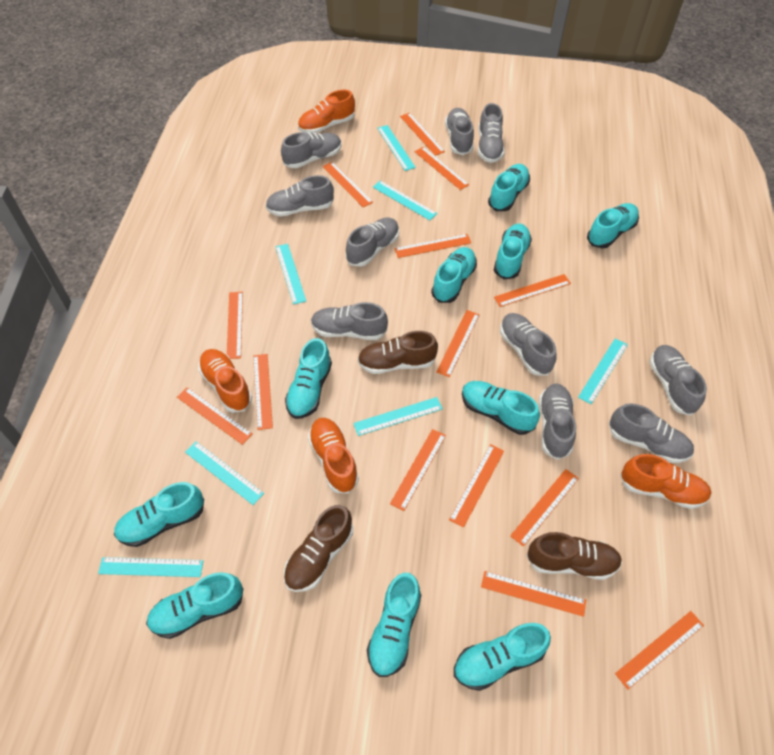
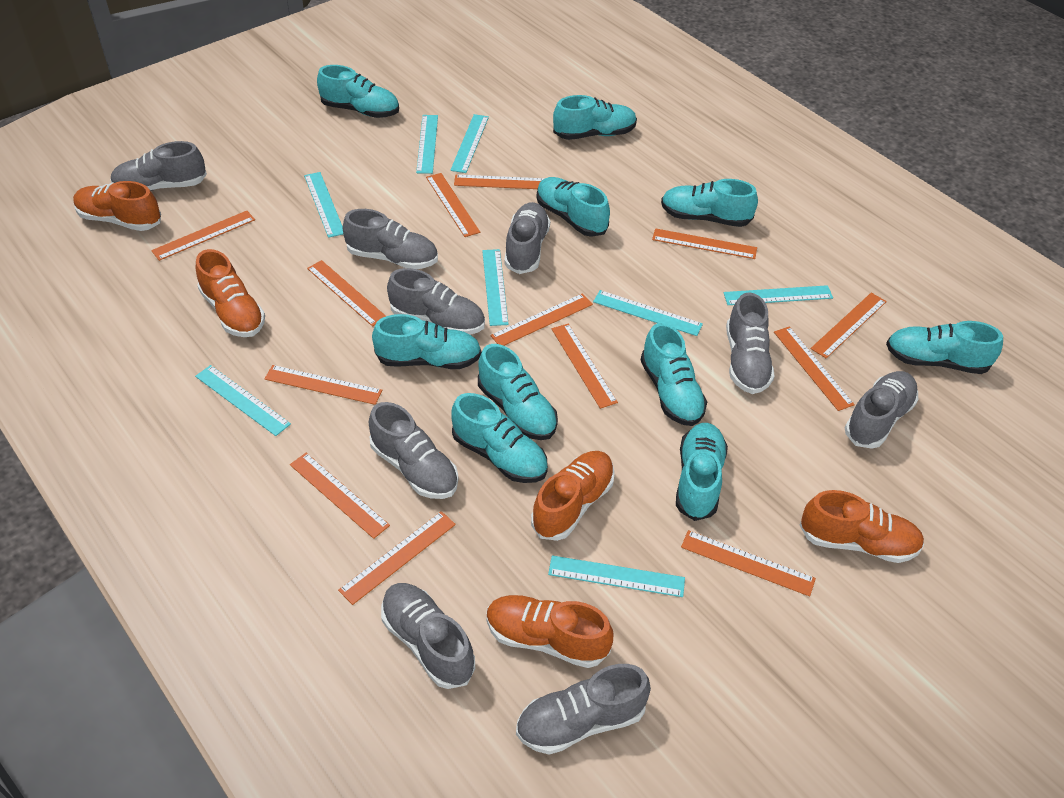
brown shoe: [284,505,353,592] [357,331,438,374] [527,532,622,580] = 3 -> none = 0
grey shoe: [265,175,334,217] [281,132,342,168] [311,302,388,340] [346,218,399,267] [445,108,474,155] [478,103,505,163] [500,313,557,376] [539,384,576,460] [609,403,694,463] [649,345,707,416] = 10 -> [110,141,207,191] [343,209,438,269] [369,402,458,499] [381,583,475,689] [387,268,485,335] [504,202,550,274] [516,664,651,755] [726,292,774,394] [845,371,918,449] = 9
orange ruler: [177,387,253,445] [227,292,243,359] [253,354,273,430] [323,162,373,208] [390,429,446,511] [394,234,471,258] [400,113,445,156] [414,147,469,190] [436,310,480,377] [449,444,504,528] [481,571,586,617] [494,274,571,307] [510,469,579,547] [615,611,704,689] = 14 -> [151,211,255,261] [264,365,382,405] [290,453,390,539] [307,260,386,327] [338,511,456,605] [426,173,480,237] [454,175,545,189] [490,293,593,346] [552,323,618,409] [652,228,757,259] [681,530,816,596] [774,326,855,411] [811,293,887,358] = 13
orange shoe: [198,349,252,413] [298,90,355,133] [308,418,359,494] [620,454,711,509] = 4 -> [73,181,161,231] [196,249,265,337] [486,595,613,668] [531,451,615,541] [800,490,924,563] = 5
turquoise ruler: [98,557,203,577] [185,441,264,505] [275,244,306,304] [353,397,443,436] [373,180,437,220] [377,125,416,171] [578,338,628,404] = 7 -> [195,365,291,436] [304,172,343,238] [416,115,438,174] [450,114,489,173] [482,249,509,326] [548,555,685,597] [593,290,703,336] [723,285,833,305] = 8

